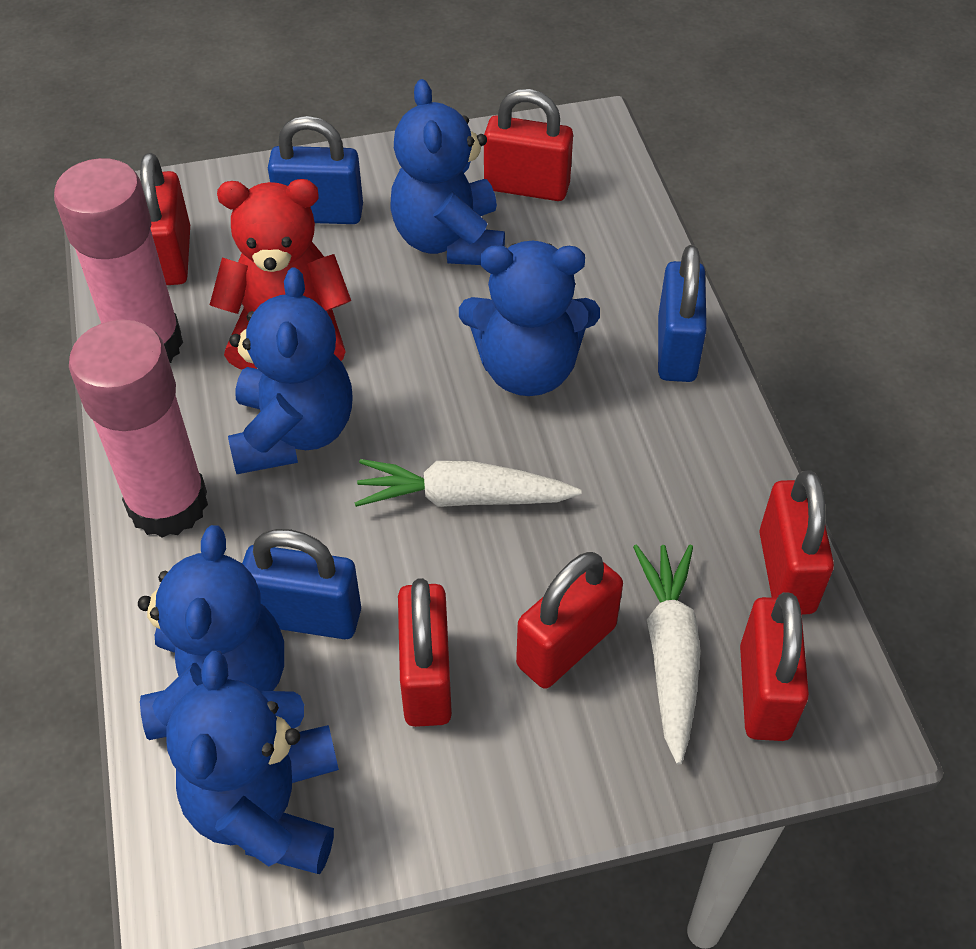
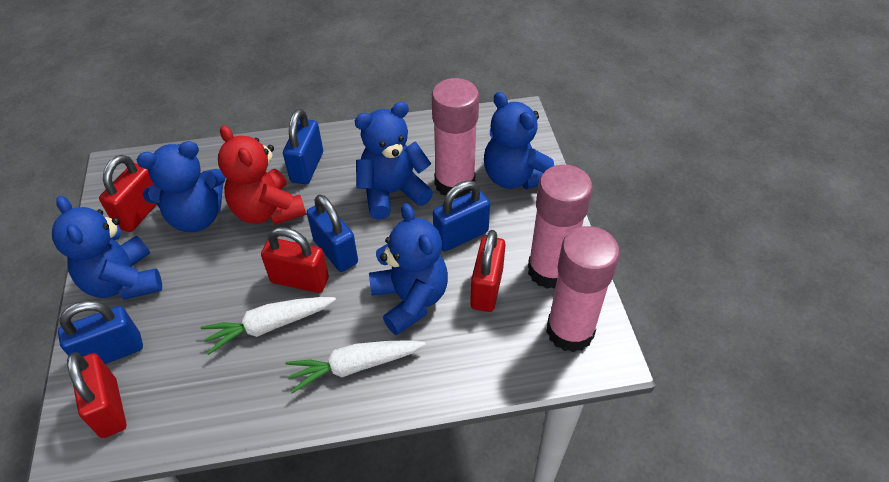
blue padlock: [242,529,361,639] [268,116,363,224] [658,245,707,382] = 3 -> [58,301,143,364] [283,109,323,184] [307,194,358,272] [433,181,490,251] = 4
pink glue stick: [54,158,183,363] [69,319,208,538] = 2 -> [432,78,479,199] [528,165,593,289] [546,226,620,352] = 3
red padlock: [140,153,190,285] [398,578,452,727] [484,89,573,201] [516,552,623,689] [740,592,809,741] [759,471,834,614] = 6 -> [67,352,126,438] [99,155,157,232] [261,227,329,293] [470,230,506,312] = 4

